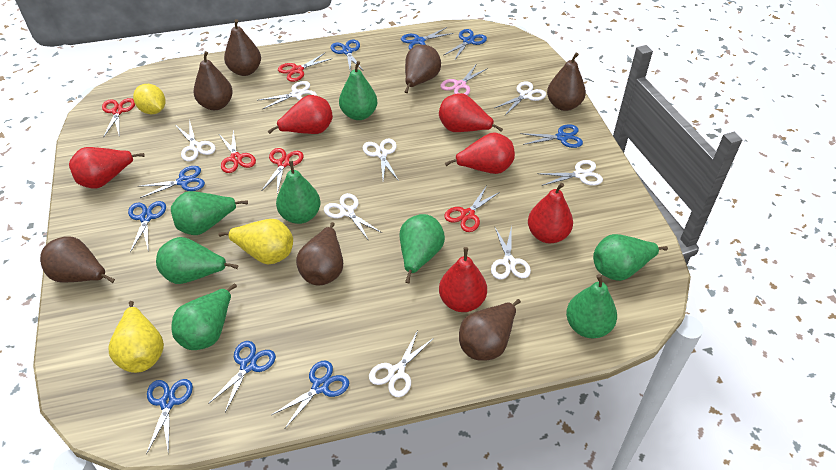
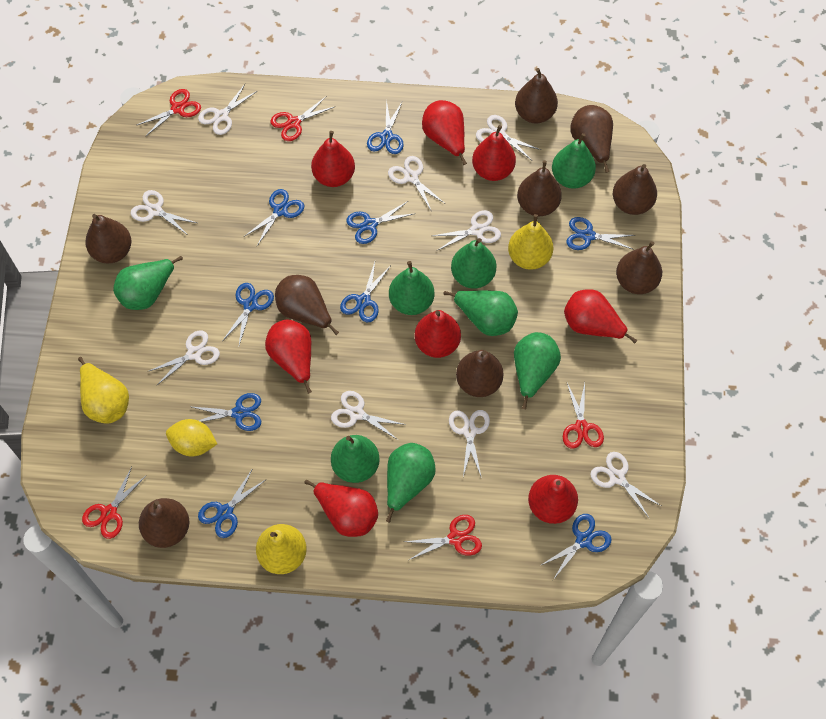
brown pear: [40,237,115,283] [194,51,233,110] [224,19,261,76] [296,222,343,286] [405,45,441,93] [459,299,521,361] [547,52,586,111] = 7 -> [85,214,131,264] [139,498,189,548] [275,275,339,335] [456,350,504,397] [515,68,558,123] [517,160,562,216] [570,105,613,173] [613,164,657,215] [616,241,662,294] = 9
pink scissors: [440,65,488,95] = 1 -> none = 0
red pear: [69,147,145,189] [267,95,333,134] [439,93,503,132] [439,247,487,312] [445,132,515,174] [528,183,573,243] = 6 -> [265,320,312,394] [304,480,378,537] [311,131,355,187] [414,310,461,358] [422,100,467,165] [472,125,516,181] [528,475,578,524] [564,289,637,344] = 8
white scissors: [175,119,216,161] [259,81,317,109] [324,193,382,241] [363,139,399,181] [369,330,434,397] [491,226,531,279] [494,81,546,115] [537,160,603,186] = 8 -> [131,190,197,236] [147,330,220,386] [198,84,257,135] [331,391,406,440] [388,156,444,212] [432,210,501,250] [449,410,490,478] [476,115,541,160] [591,452,661,518] = 9
yellow pear: [109,301,164,373] [219,219,293,264] = 2 -> [78,357,129,423] [256,524,307,574] [508,214,553,270] = 3

